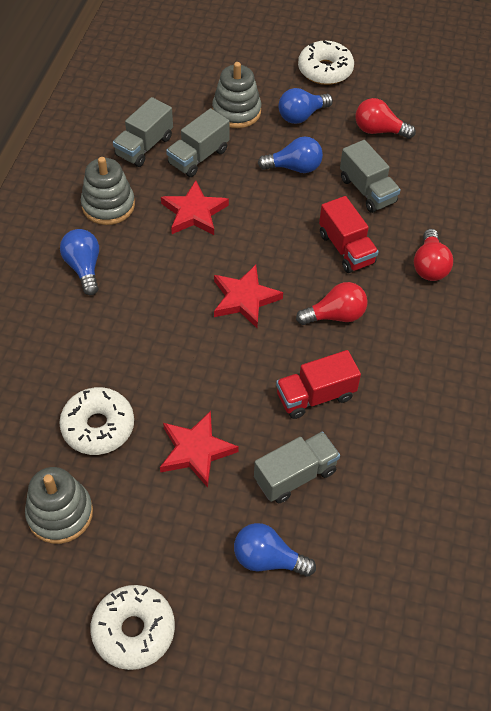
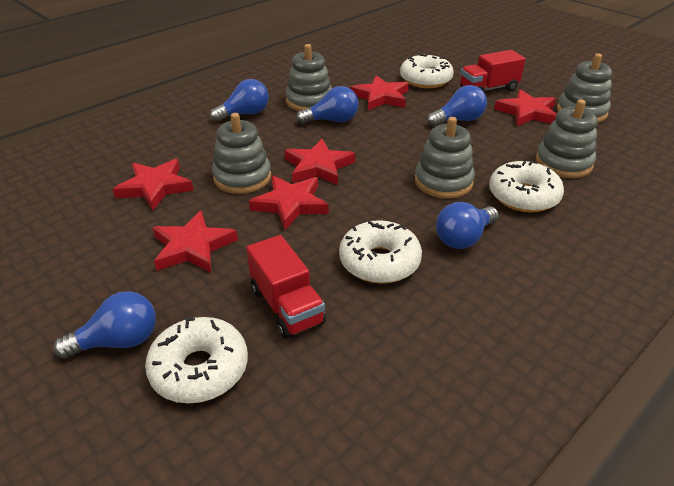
blue light bulb: [60,229,99,295] [234,523,316,577] [258,137,323,173] [278,88,333,124] = 4 -> [53,291,156,359] [210,79,269,122] [296,86,359,124] [427,85,487,126] [436,202,499,249] = 5
grey stacking toy: [25,467,93,544] [81,157,135,225] [212,62,261,128] = 3 -> [212,113,271,194] [285,44,332,111] [415,117,475,199] [536,99,597,178] [557,53,612,123] = 5
grey truck: [113,97,173,167] [166,108,230,177] [254,431,340,503] [340,140,401,213] = 4 -> none = 0
red light bulb: [296,282,368,325] [355,98,416,139] [414,229,453,281] = 3 -> none = 0
red star: [160,411,239,488] [161,180,229,235] [214,265,283,328] = 3 -> [113,159,194,211] [152,210,238,273] [249,175,329,230] [284,139,355,185] [350,75,409,110] [494,89,557,126] = 6
white donut: [59,387,134,455] [90,585,175,670] [298,41,354,85] = 3 -> [145,317,248,404] [339,220,422,284] [400,54,454,88] [489,161,564,212] = 4

